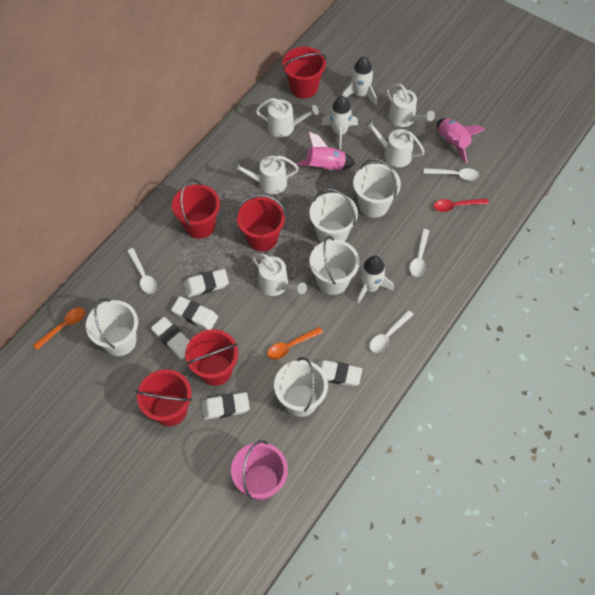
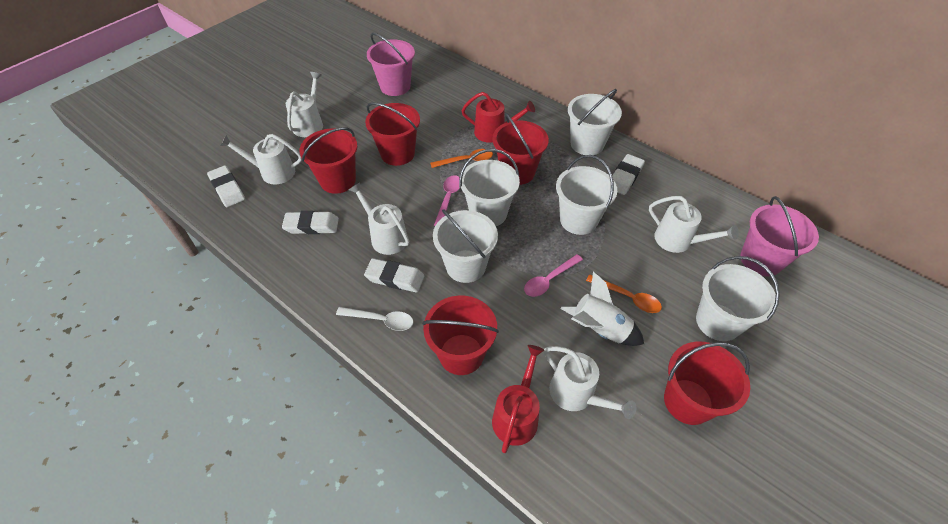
pink bucket: [231,440,288,500] = 1 -> [367,33,415,96] [740,196,819,277] = 2
pink rocket: [296,132,356,171] [437,118,485,163] = 2 -> none = 0
pink spoon: none = 0 -> [434,175,460,226] [524,254,583,297] = 2
red spoon: [434,198,489,212] = 1 -> none = 0
red watering can: none = 0 -> [461,92,535,143] [492,345,544,453] = 2
white eraser: [151,317,190,359] [171,296,218,330] [184,269,229,297] [202,392,250,420] [317,360,362,386] = 5 -> [207,165,245,207] [282,211,339,234] [364,258,424,292] [612,154,645,195] = 4
white rocket: [321,96,358,150] [342,57,377,105] [357,256,394,304] = 3 -> [560,272,644,346] = 1
white spoon: [127,248,157,294] [369,310,414,353] [409,229,429,277] [424,168,479,181] = 4 -> [336,307,413,331] = 1

